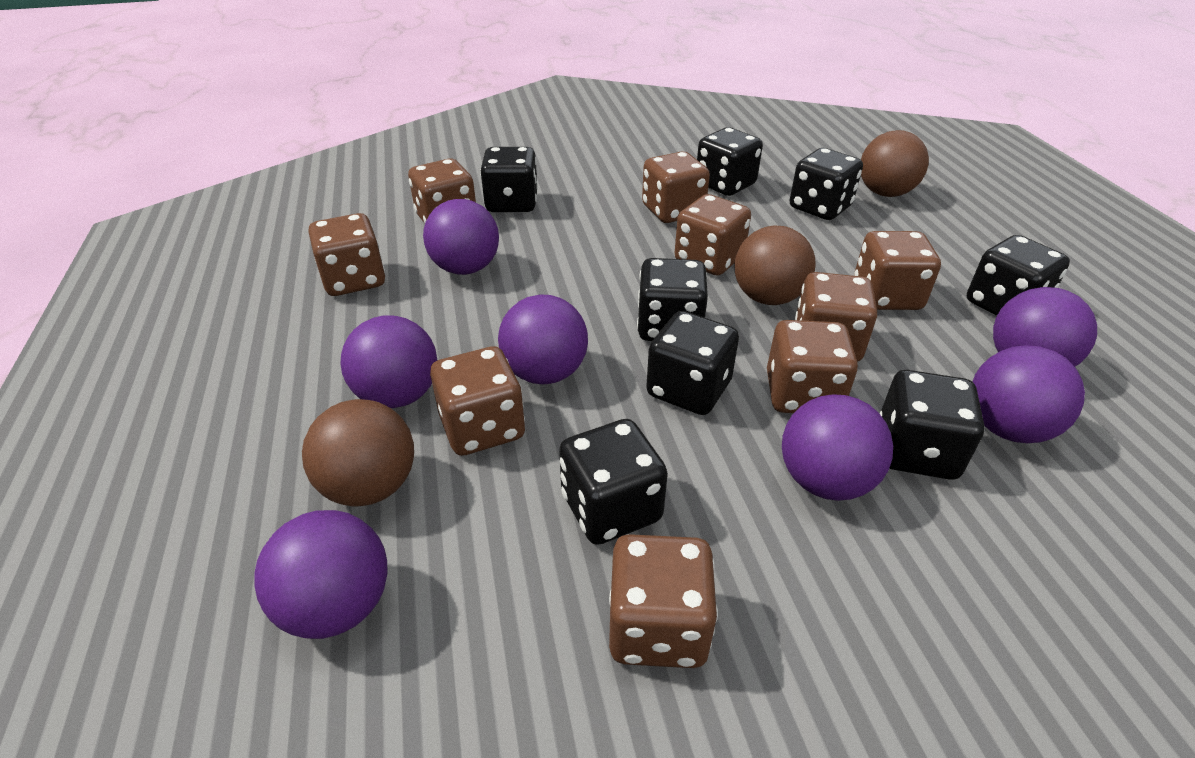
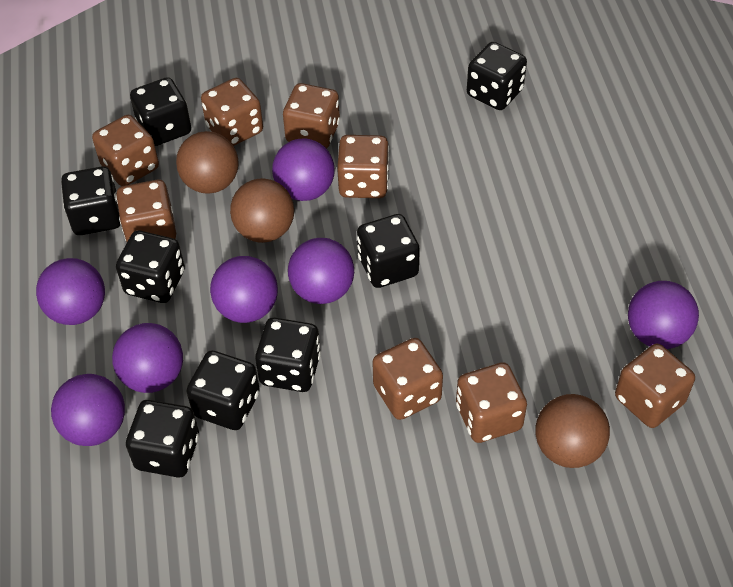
brown dice: [309,213,385,296] [408,159,476,224] [430,346,525,456] [609,534,718,668] [642,151,710,223] [675,194,751,276] [767,320,858,413] [795,272,877,362] [854,231,941,310] = 9 -> [92,115,159,186] [116,180,176,242] [201,78,263,146] [283,83,340,149] [337,135,389,198] [373,338,443,420] [456,362,527,443] [615,344,695,428] = 8

